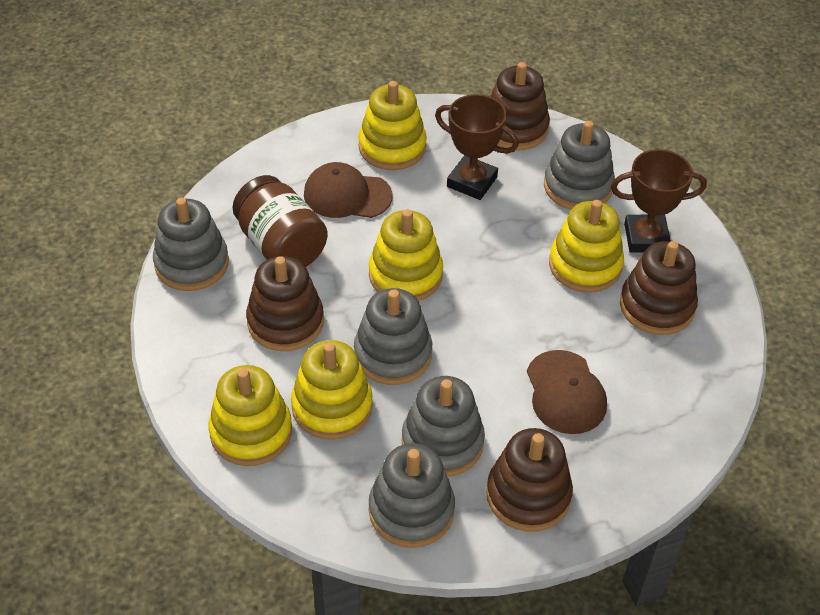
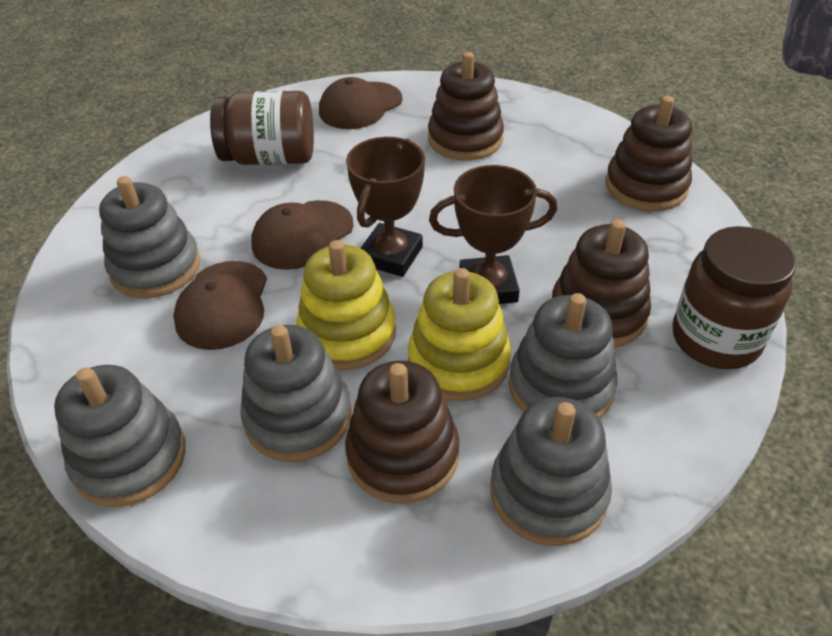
brown cap: [304,162,393,218] [527,350,607,434] = 2 -> [173,261,267,350] [251,200,353,270] [319,77,402,129] = 3
brown jar: [232,175,328,267] = 1 -> [210,91,314,165] [672,226,796,369] = 2
yellow stacking toy: [208,365,292,466] [291,340,373,440] [358,81,427,170] [369,209,443,301] [549,200,624,293] = 5 -> [296,240,396,370] [408,268,511,401] = 2

